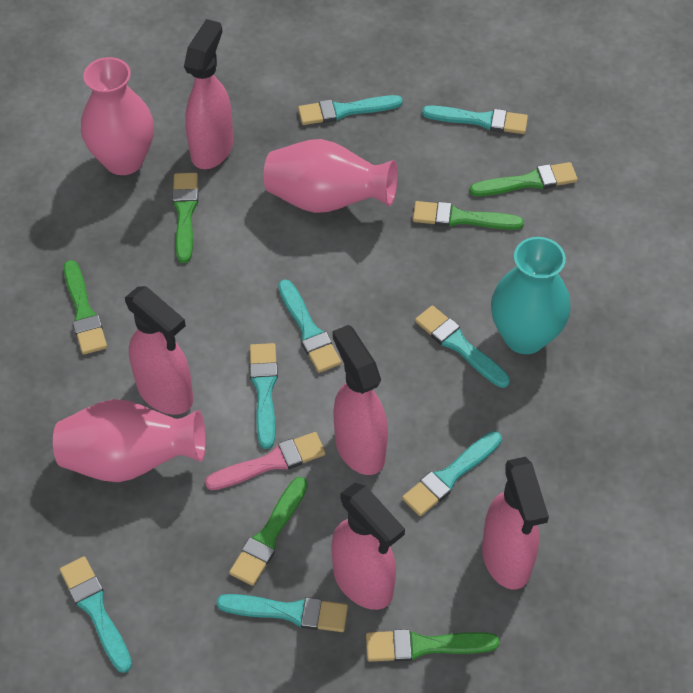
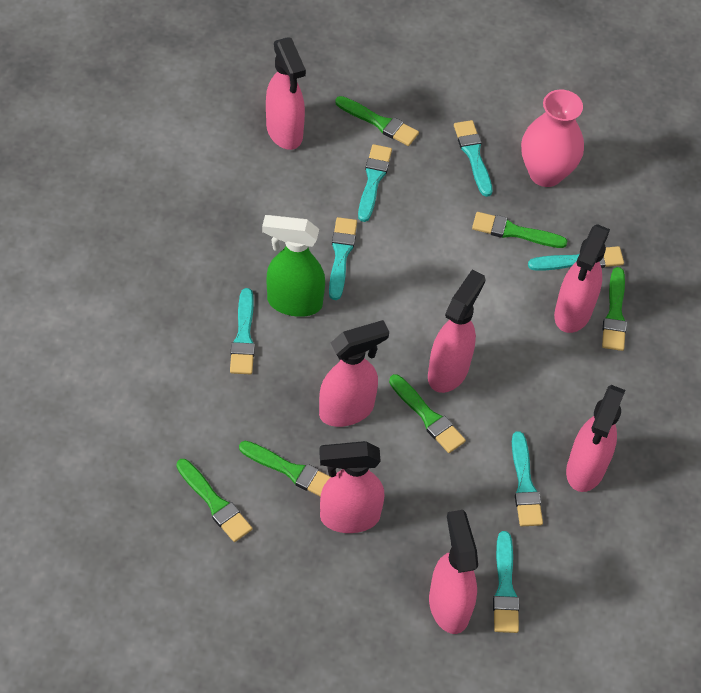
green spray bottle: none = 0 -> [262,215,325,317] = 1
pink brush: [205,432,326,490] = 1 -> none = 0
pink spray bottle: [125,286,193,415] [184,19,233,169] [331,483,405,610] [333,325,388,475] [482,457,549,590] = 5 -> [266,37,306,150] [319,320,389,427] [319,441,384,533] [428,270,485,393] [429,510,478,634] [554,224,610,333] [566,385,625,492] = 7
pink vase: [53,399,206,482] [81,57,154,175] [263,139,398,213] = 3 -> [521,90,584,187] = 1
turquoise brush: [60,556,132,673] [217,594,348,632] [250,343,278,449] [278,279,341,373] [298,95,403,125] [402,431,502,516] [415,305,510,388] [422,105,528,134] = 8 -> [230,288,255,374] [329,217,357,300] [358,144,392,222] [454,120,492,197] [493,531,519,633] [512,431,543,526] [528,246,624,271] = 7
turquoise vase: [491,237,571,354] = 1 -> none = 0

